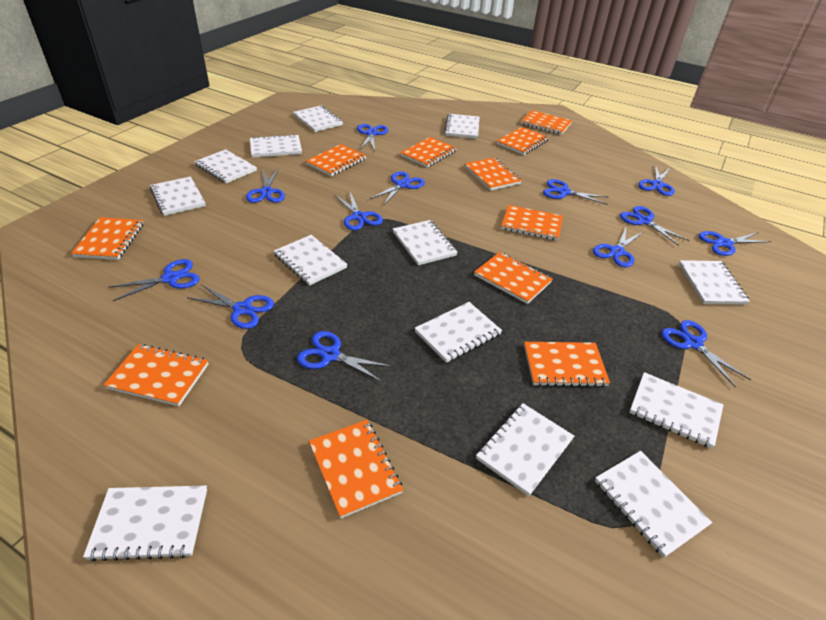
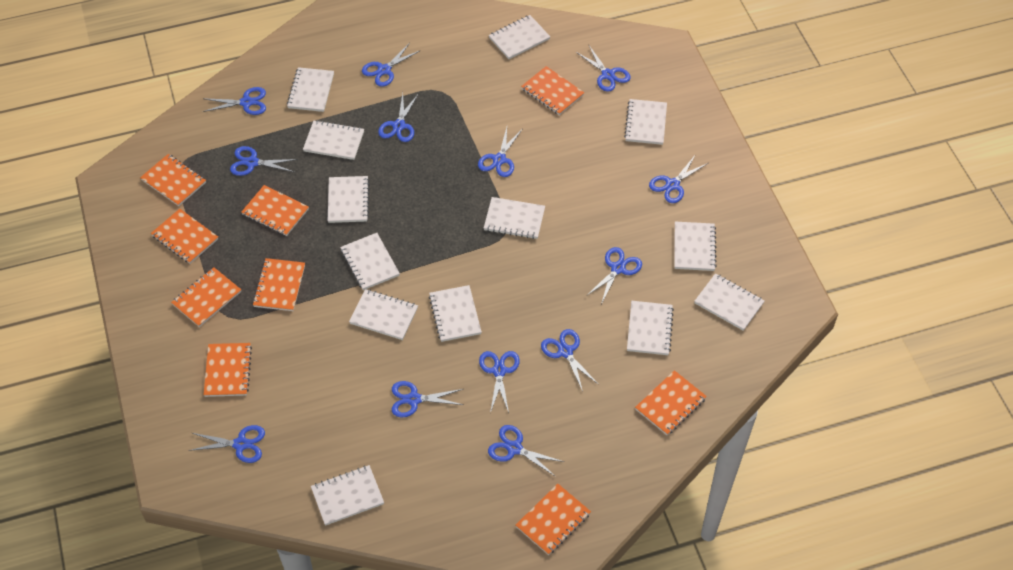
orange notebook: [71,217,143,260] [104,344,208,406] [306,144,366,176] [309,420,403,519] [400,137,456,167] [465,157,522,191] [474,252,553,304] [497,127,549,155] [501,205,563,241] [521,110,572,135] [524,342,610,387] = 11 -> [140,154,206,206] [151,209,218,264] [171,267,241,327] [204,343,252,397] [242,185,309,236] [252,258,305,311] [516,484,591,555] [521,66,584,115] [635,370,707,435] = 9

